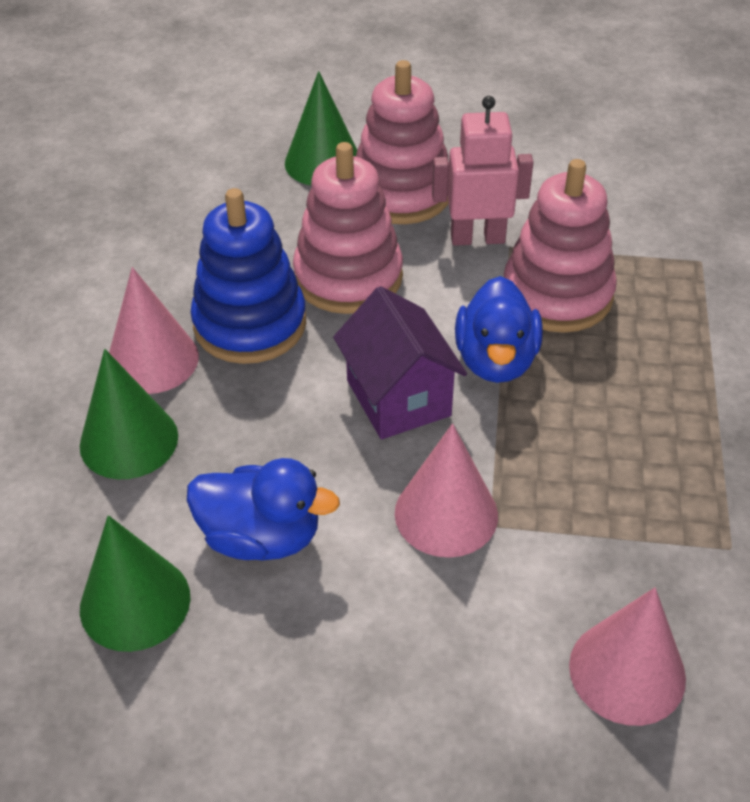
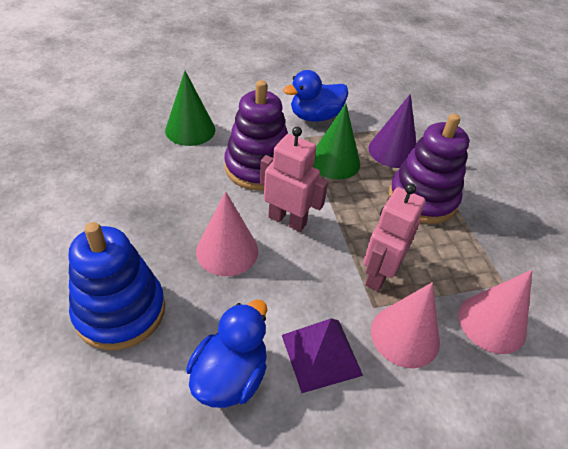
green cone: [80,349,178,479] [80,515,190,652] [285,71,357,185] = 3 -> [165,71,215,146] [313,104,360,179] = 2
pink robot: [432,96,534,246] = 1 -> [260,127,328,232] [363,183,426,291] = 2
pink stacking toy: [293,142,403,314] [356,60,448,224] [504,159,617,333] = 3 -> none = 0
purple cone: none = 0 -> [368,94,416,168] = 1
purple house: [333,286,467,439] = 1 -> none = 0
purple pyramid: none = 0 -> [282,318,363,393] = 1
purple stacking toy: none = 0 -> [224,80,288,190] [389,114,469,224] = 2

